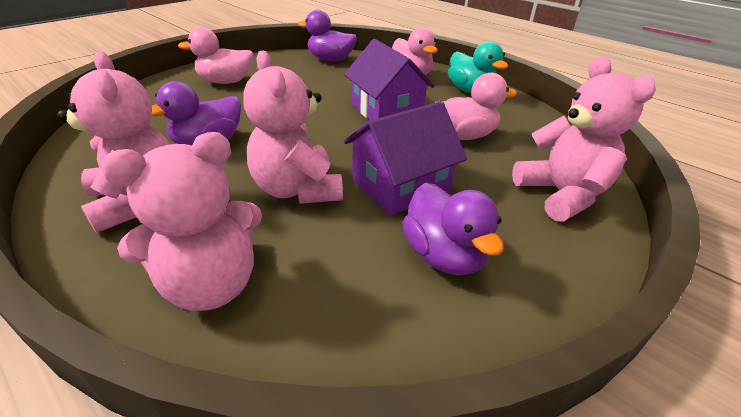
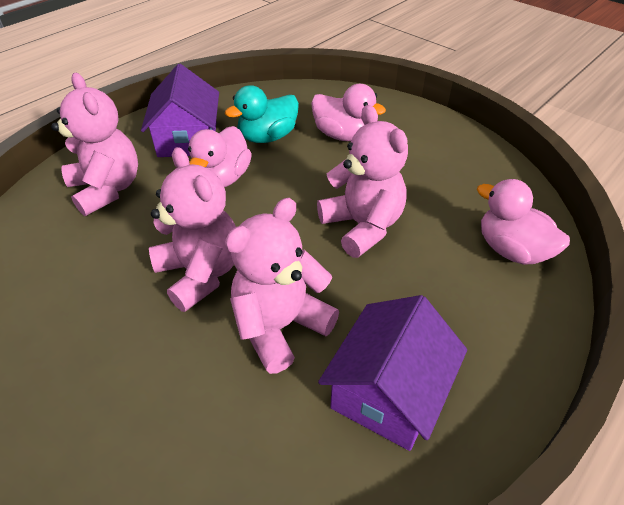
purple duck: [151,81,241,145] [298,10,357,61] [402,183,504,275] = 3 -> none = 0

